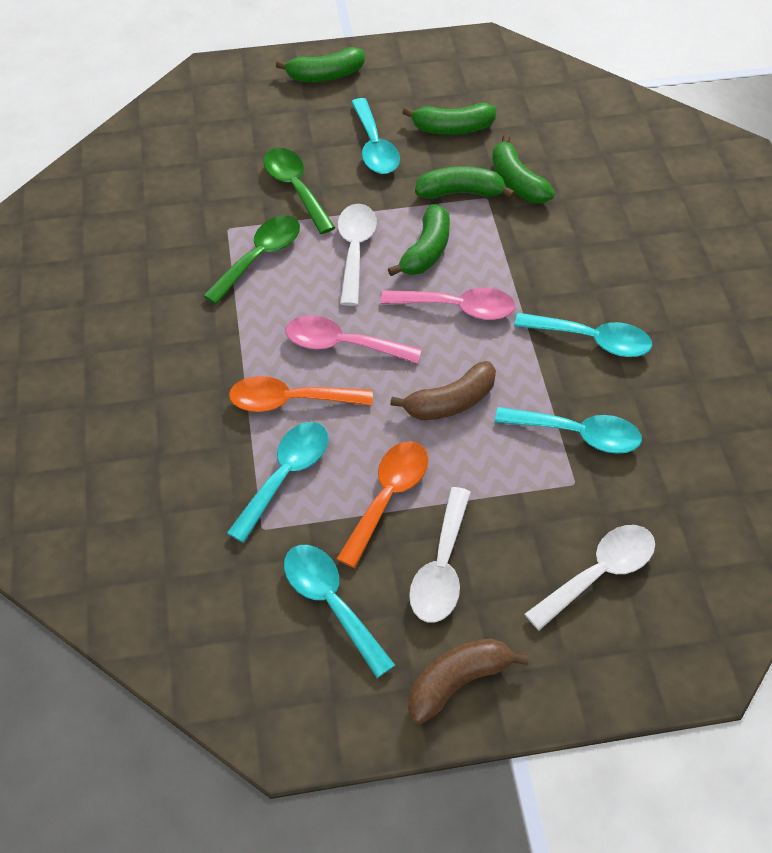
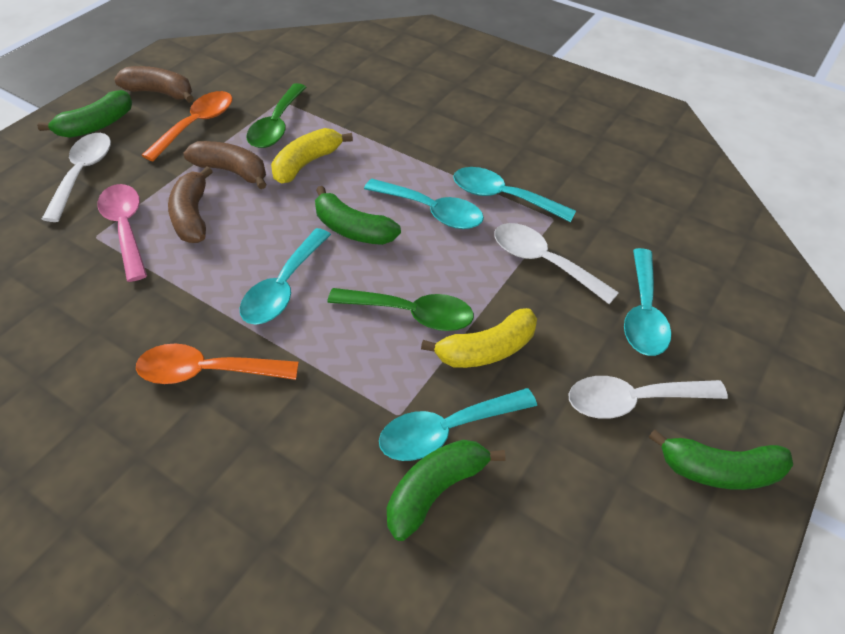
brown banana: [390,361,496,420] [408,638,528,724] = 2 -> [114,66,194,103] [168,166,213,243] [183,141,267,189] = 3
green banana: [276,47,365,82] [388,205,450,276] [403,103,496,135] [415,166,515,199] [492,135,555,203] = 5 -> [37,90,132,138] [315,186,401,245] [387,440,506,541] [649,429,793,490] = 4
pink spoon: [285,315,422,364] [380,288,516,320] = 2 -> [98,184,147,282] = 1
yellow banana: none = 0 -> [271,128,353,184] [421,308,537,368] = 2

